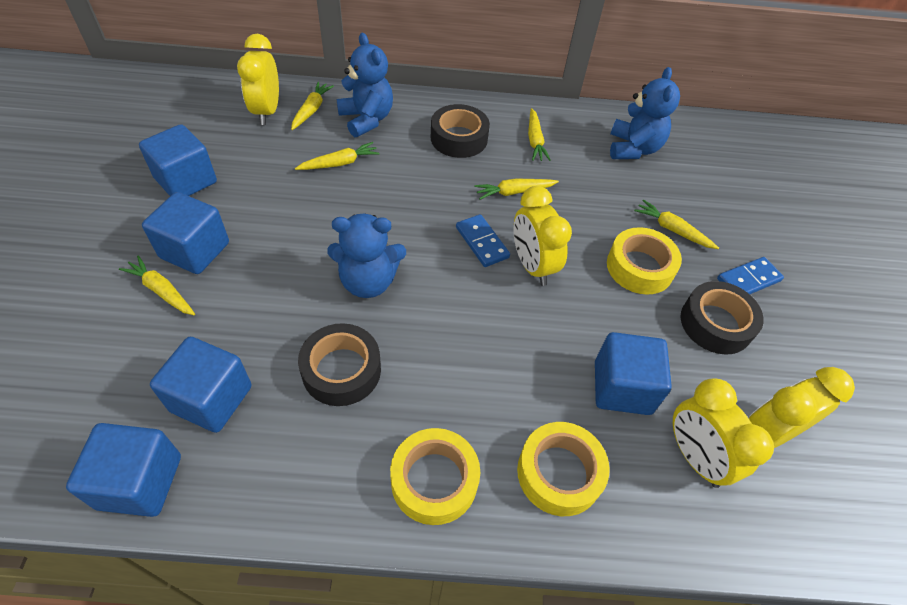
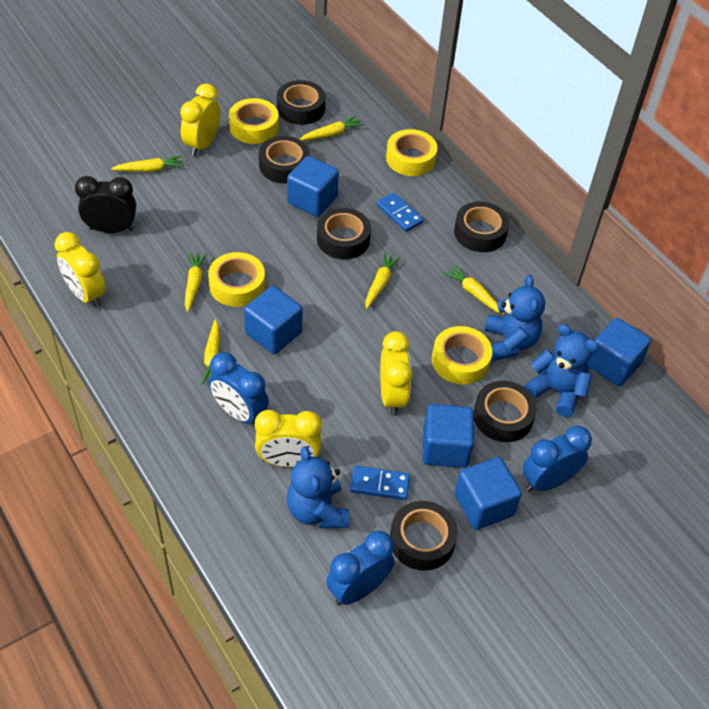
black clock: none = 0 -> [75,176,136,233] = 1
black tape: [298,323,381,406] [431,104,490,158] [680,281,764,355] = 3 -> [259,136,310,183] [277,80,325,125] [317,208,371,259] [390,501,458,571] [454,202,509,252] [474,381,537,442] = 6
blue clock: none = 0 -> [209,352,269,425] [326,531,395,605] [523,426,592,492] = 3
yellow tape: [390,428,480,525] [517,422,610,516] [607,227,682,295] = 3 -> [208,252,265,307] [229,98,279,144] [386,129,437,176] [432,326,492,384] = 4

